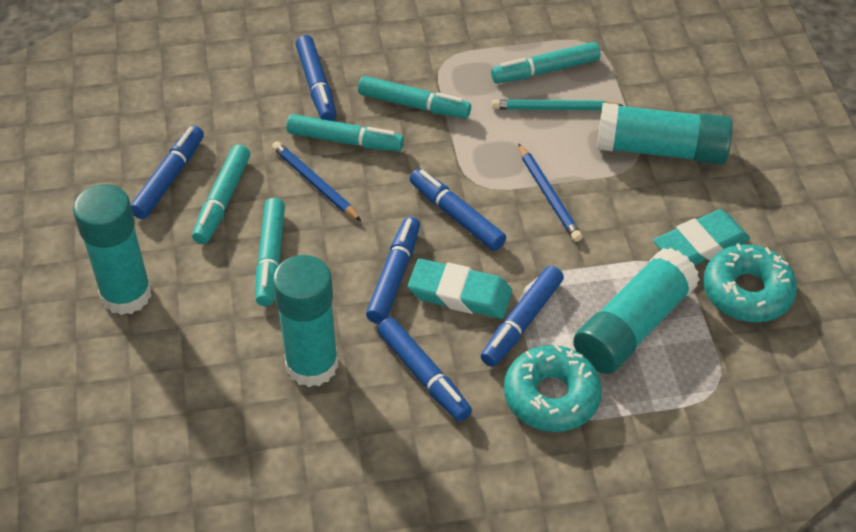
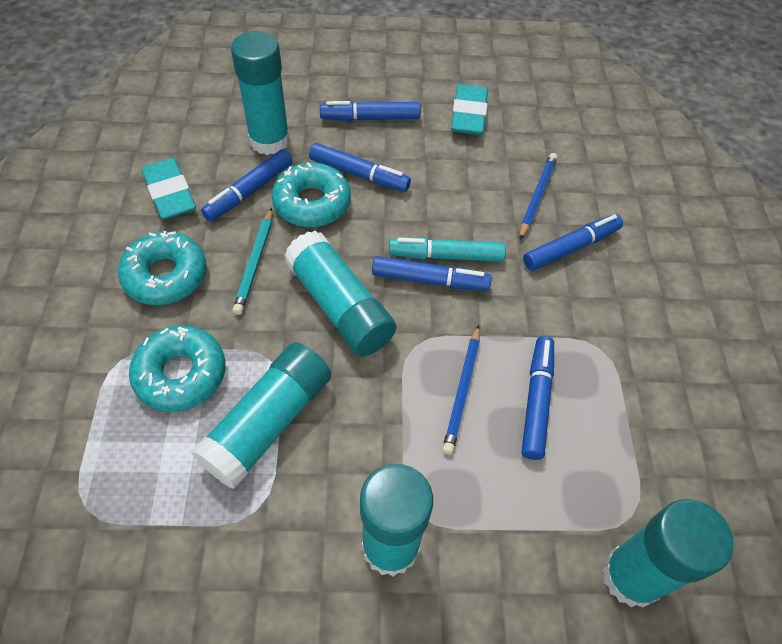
turquoise donut: [504,345,602,432] [703,243,797,322] = 2 -> [118,231,207,305] [129,325,225,412] [272,162,351,227] = 3
turquoise glue stick: [73,184,152,315] [273,255,339,387] [573,248,700,374] [597,103,733,165] = 4 -> [192,342,331,489] [231,31,290,155] [284,230,396,357] [360,464,433,577] [602,499,734,607] = 5
turquoise marker: [192,145,250,244] [255,198,285,306] [287,114,404,152] [358,76,471,119] [491,42,601,83] = 5 -> [389,238,506,262] = 1

